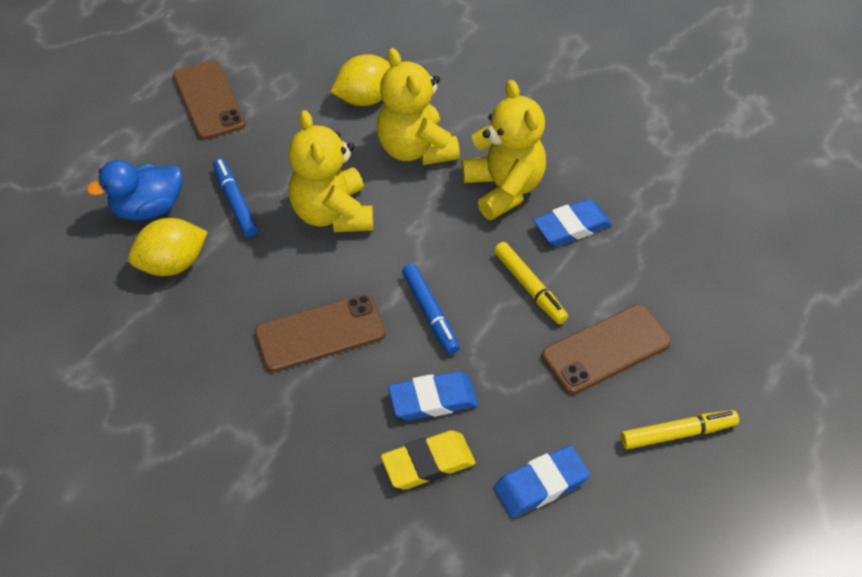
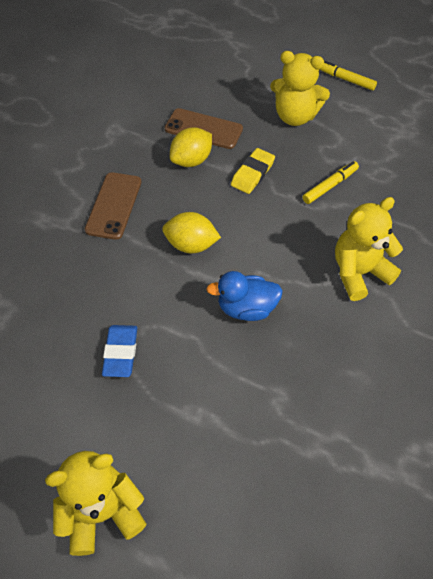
blue eraser: [388,371,478,421] [494,445,590,518] [533,199,612,246] = 3 -> [102,325,137,377] = 1
blue marker: [213,159,258,237] [402,264,460,354] = 2 -> none = 0
brown phone: [173,60,246,140] [255,294,386,372] [542,305,672,394] = 3 -> [85,172,141,240] [165,108,243,149] = 2

